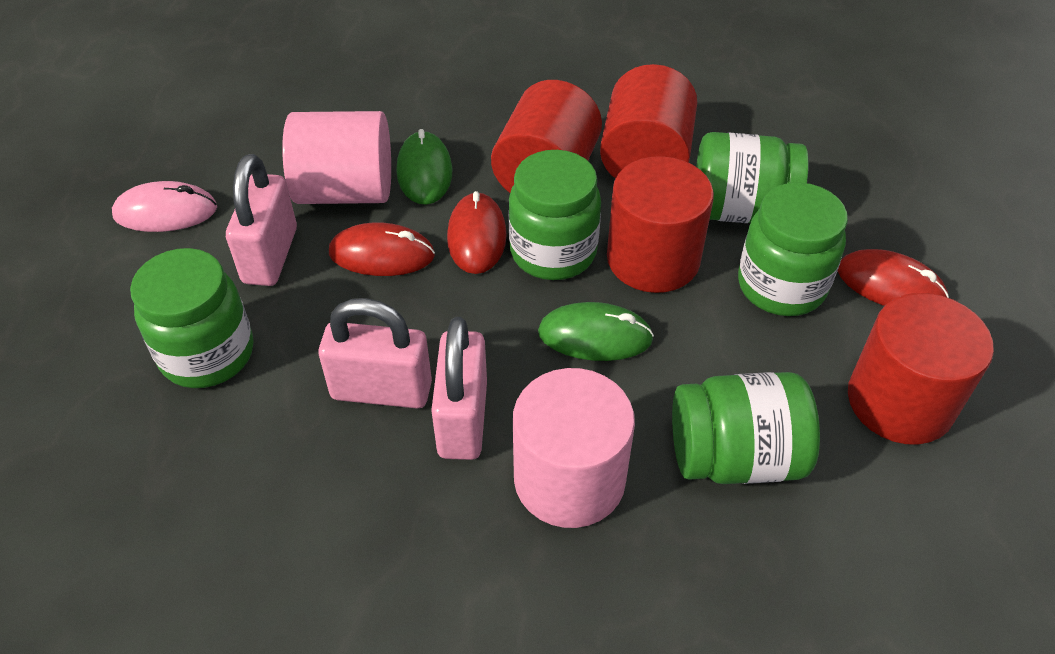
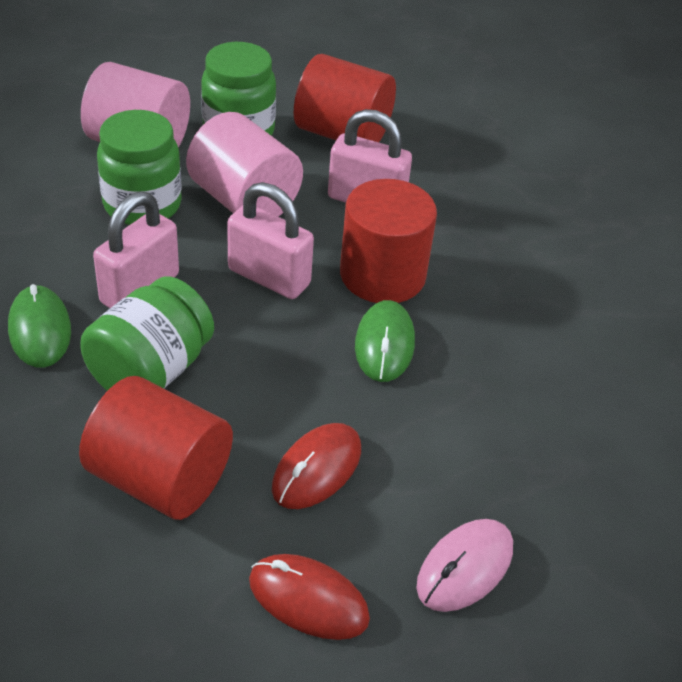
green jar: [130,248,253,388] [508,150,601,280] [672,372,820,484] [696,132,809,223] [738,182,848,316] = 5 -> [80,276,214,391] [97,110,182,225] [201,42,276,136] = 3
red cylinder: [491,80,602,193] [600,64,697,179] [607,156,714,293] [848,293,994,445] = 4 -> [79,376,233,520] [294,54,396,142] [340,179,437,303] = 3
red mouse: [329,223,435,276] [447,191,507,274] [838,249,949,306] = 3 -> [249,554,370,640] [272,423,361,509] = 2

